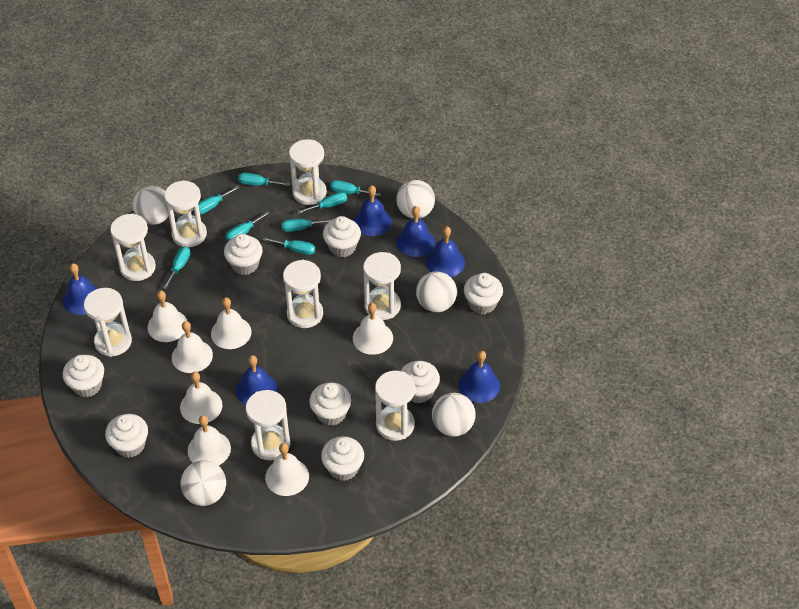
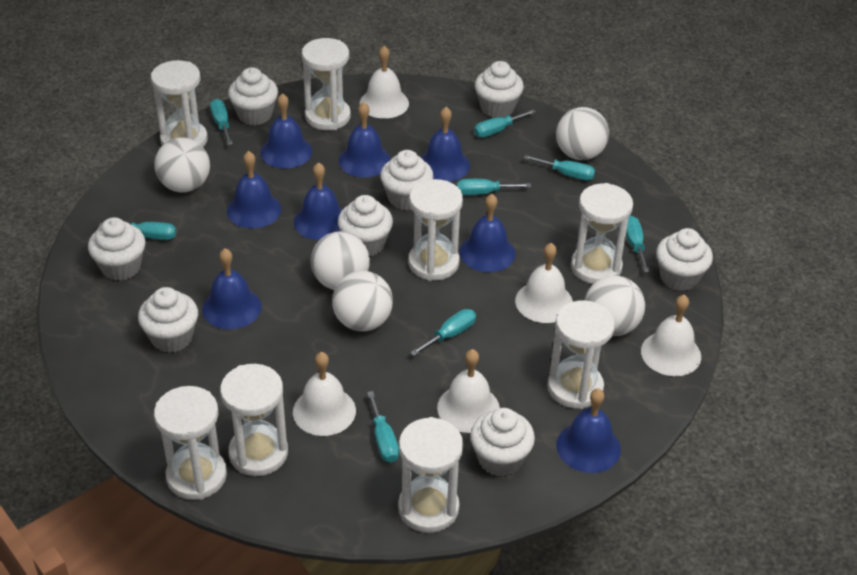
blue bell: [63,263,99,315] [236,355,278,405] [354,186,392,236] [396,206,435,257] [426,226,465,277] [458,351,500,403] = 6 -> [202,248,261,329] [227,151,281,228] [260,93,312,169] [294,162,342,240] [338,102,390,177] [421,107,470,182] [460,194,516,272] [556,388,621,473] = 8
white bell: [147,290,187,342] [172,321,213,373] [180,372,222,424] [188,415,231,466] [211,297,252,349] [265,443,309,496] [353,303,393,355] = 7 -> [293,352,356,436] [360,46,409,119] [437,349,500,433] [515,243,573,323] [641,295,701,376] = 5

